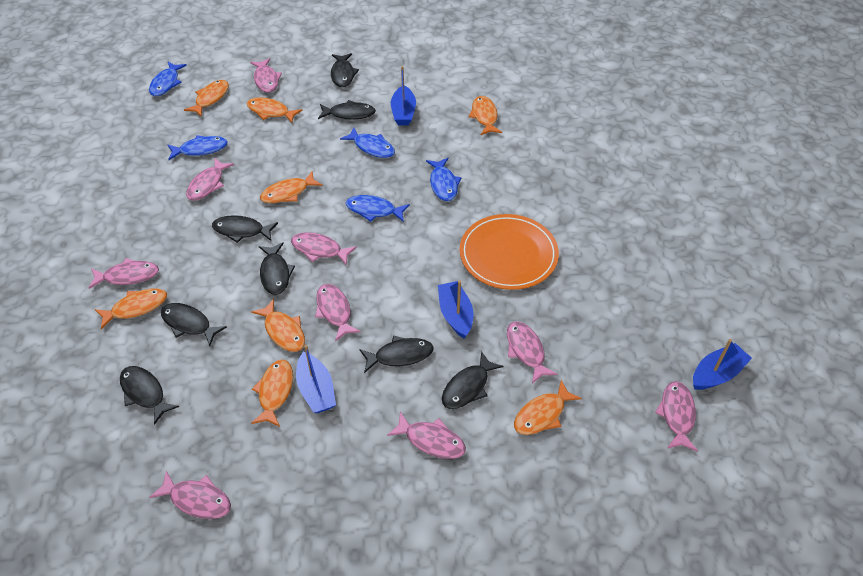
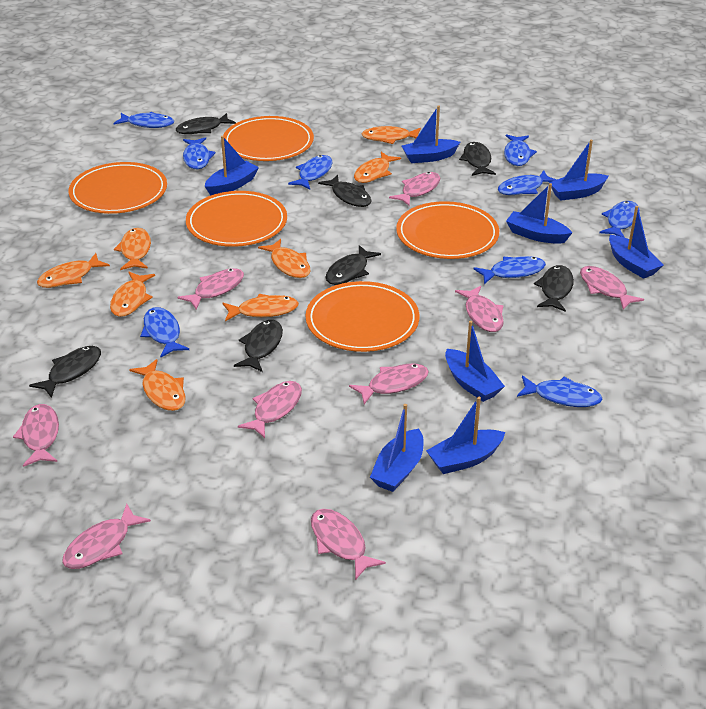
black fish: [120,366,179,425] [161,303,227,346] [212,215,278,243] [259,242,295,295] [318,100,376,120] [331,53,359,87] [360,336,434,373] [442,351,503,409] = 8 -> [29,346,101,398] [176,113,236,134] [234,320,283,372] [318,175,372,207] [325,245,381,285] [459,142,496,176] [534,265,574,312] = 7
blue boat: [296,345,336,413] [391,66,416,125] [438,280,473,338] [693,339,752,390] = 4 -> [205,136,259,196] [370,404,423,492] [402,105,460,163] [426,397,505,474] [445,321,505,402] [506,183,572,244] [549,140,608,201] [609,206,663,279] = 8
blue fish: [149,62,187,96] [168,135,228,160] [340,127,395,158] [346,195,410,222] [426,158,461,201] = 5 -> [114,112,174,128] [140,307,189,358] [183,137,216,169] [288,155,332,190] [473,256,546,284] [498,170,557,195] [504,134,537,166] [517,376,602,407] [599,201,640,238] = 9
orange plate: [460,214,559,290] = 1 -> [69,162,167,214] [186,191,287,247] [223,116,314,161] [306,281,419,352] [396,201,499,259] = 5

